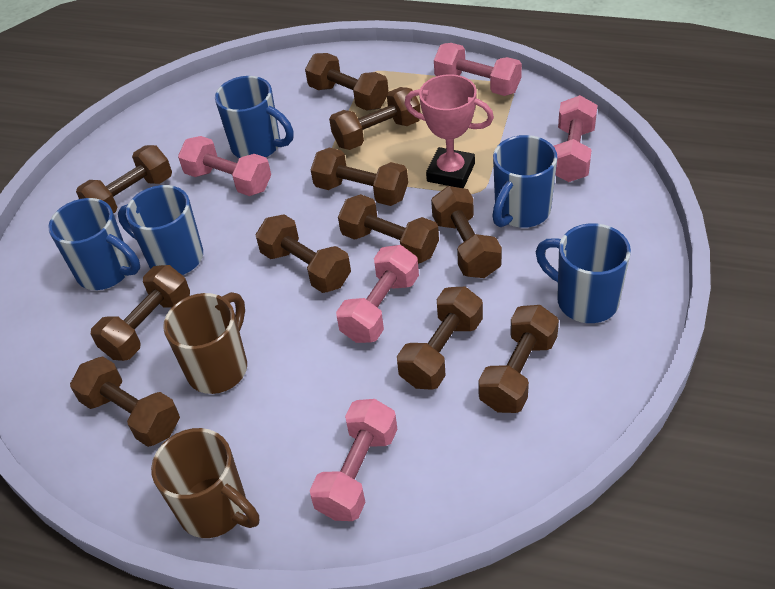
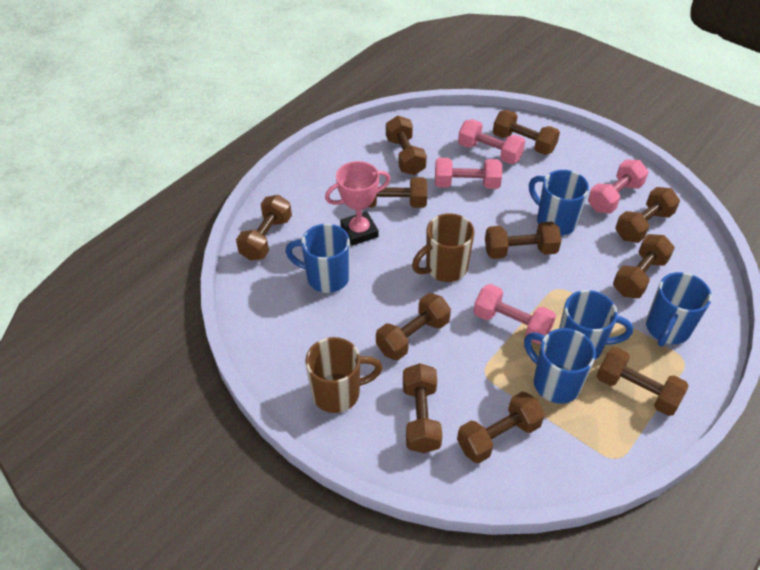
pink dumbbell: [178,136,271,196] [310,399,397,521] [336,245,419,343] [434,43,522,96] [553,95,597,182] = 5 -> [435,158,502,189] [458,119,525,164] [473,284,556,344] [588,159,649,214] = 4

